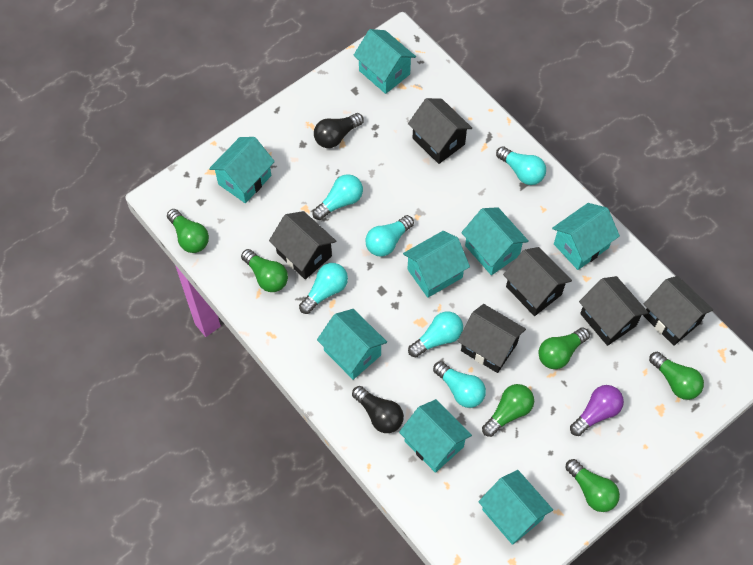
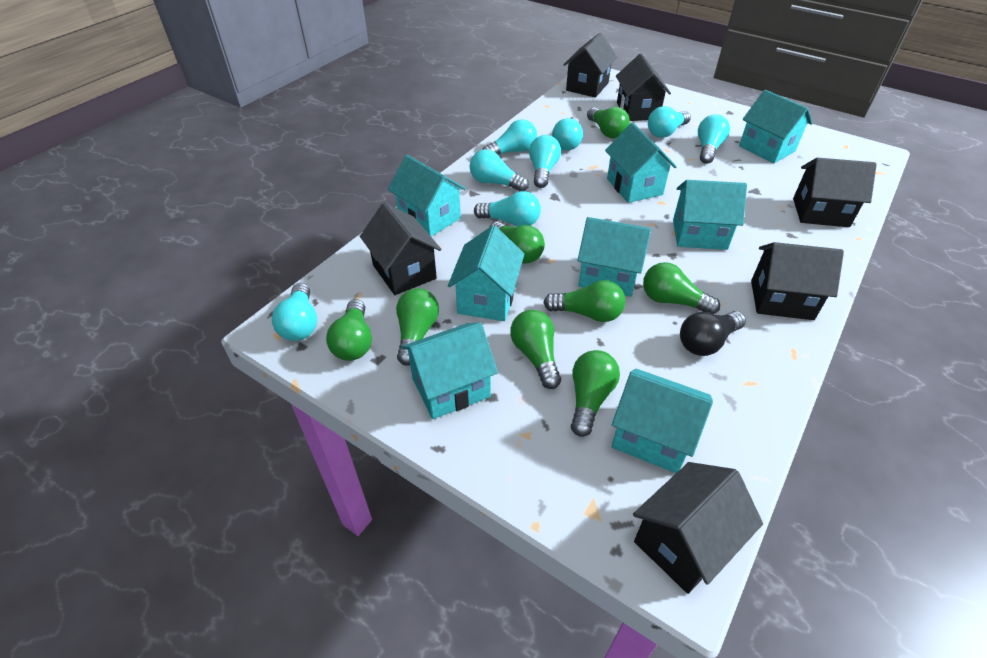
black light bulb: [314,113,364,148] [352,386,404,433] = 2 -> [680,311,746,356] = 1
green light bulb: [167,209,209,253] [241,249,288,292] [482,384,534,437] [538,327,590,369] [565,459,620,512] [649,352,704,400] = 6 -> [326,299,372,361] [396,288,439,366] [490,221,545,263] [510,310,561,389] [543,280,625,322] [571,350,620,437] [587,107,630,138] [643,262,720,314] = 8
purple light bulb: [570,385,624,436] = 1 -> none = 0
turquoise light bulb: [299,263,348,314] [313,174,363,220] [365,215,414,257] [408,311,463,358] [433,361,486,408] [496,146,546,185] = 6 -> [272,283,317,341] [470,149,529,191] [474,191,541,226] [482,119,537,154] [529,135,561,188] [552,117,583,150] [648,106,691,138] [698,114,730,164] = 8

